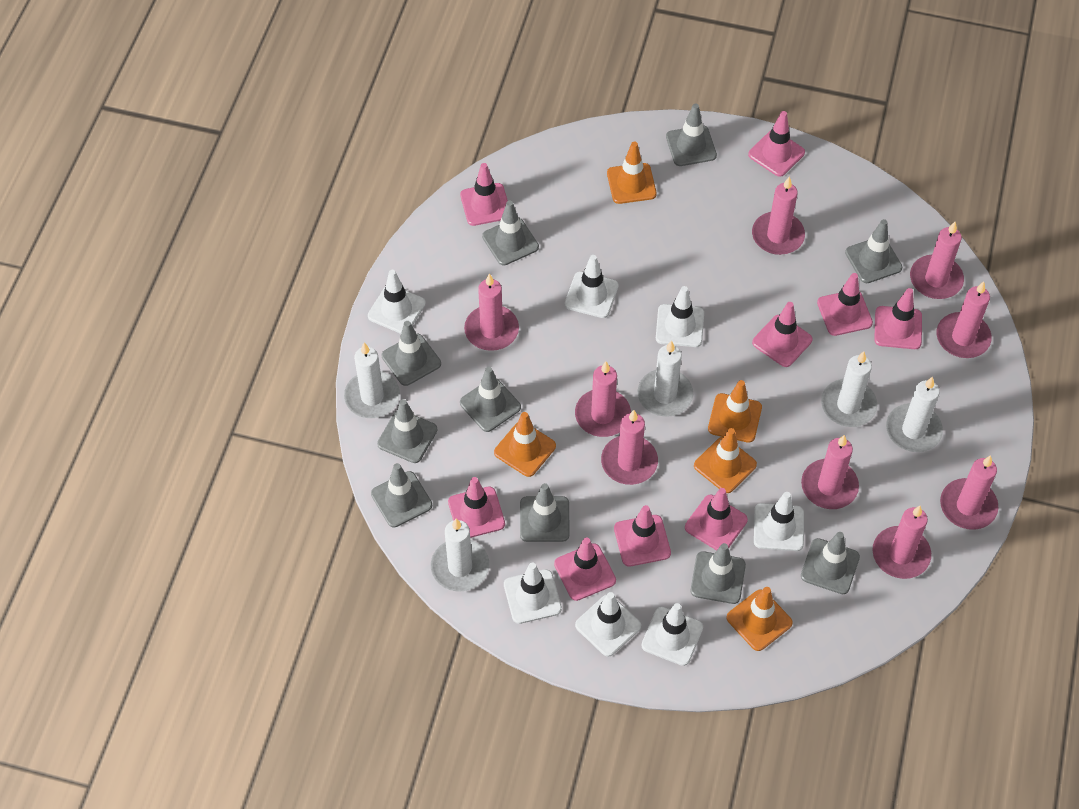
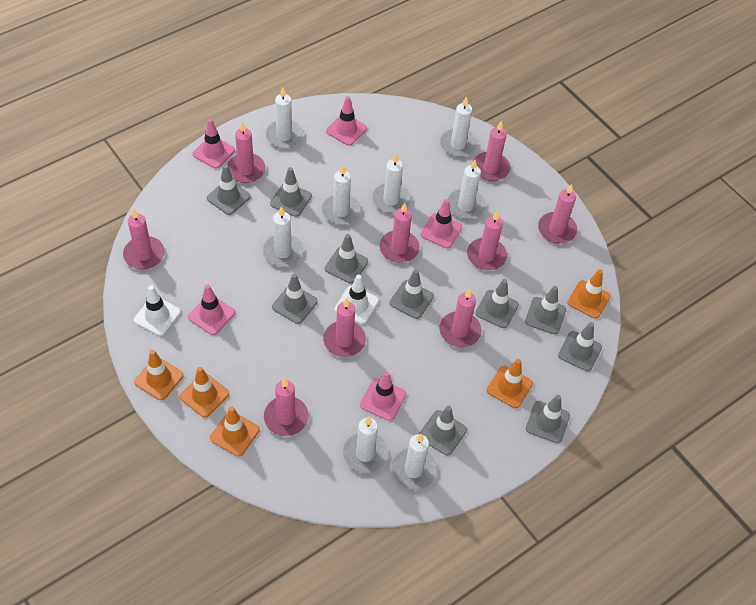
pink traffic cone: [448,477,505,538] [460,163,508,226] [554,537,616,601] [614,505,671,566] [685,488,748,551] [748,111,805,177] [752,302,813,367] [817,273,873,336] [874,288,922,349] = 9 -> [188,284,235,335] [193,119,235,169] [326,96,367,146] [360,371,406,421] [420,199,462,248] = 5
white candle: [344,343,400,418] [431,519,489,591] [638,340,693,417] [821,351,877,427] [886,377,943,452] = 5 -> [263,206,303,267] [265,88,303,149] [322,165,361,225] [343,417,388,473] [372,154,411,214] [391,434,437,490] [440,96,477,157] [448,160,486,220] = 8
white traffic cone: [368,270,426,334] [504,563,562,624] [565,255,619,318] [575,592,641,657] [641,603,703,666] [656,286,704,347] [754,492,804,551] = 7 -> [134,285,181,336] [335,275,379,324] = 2

